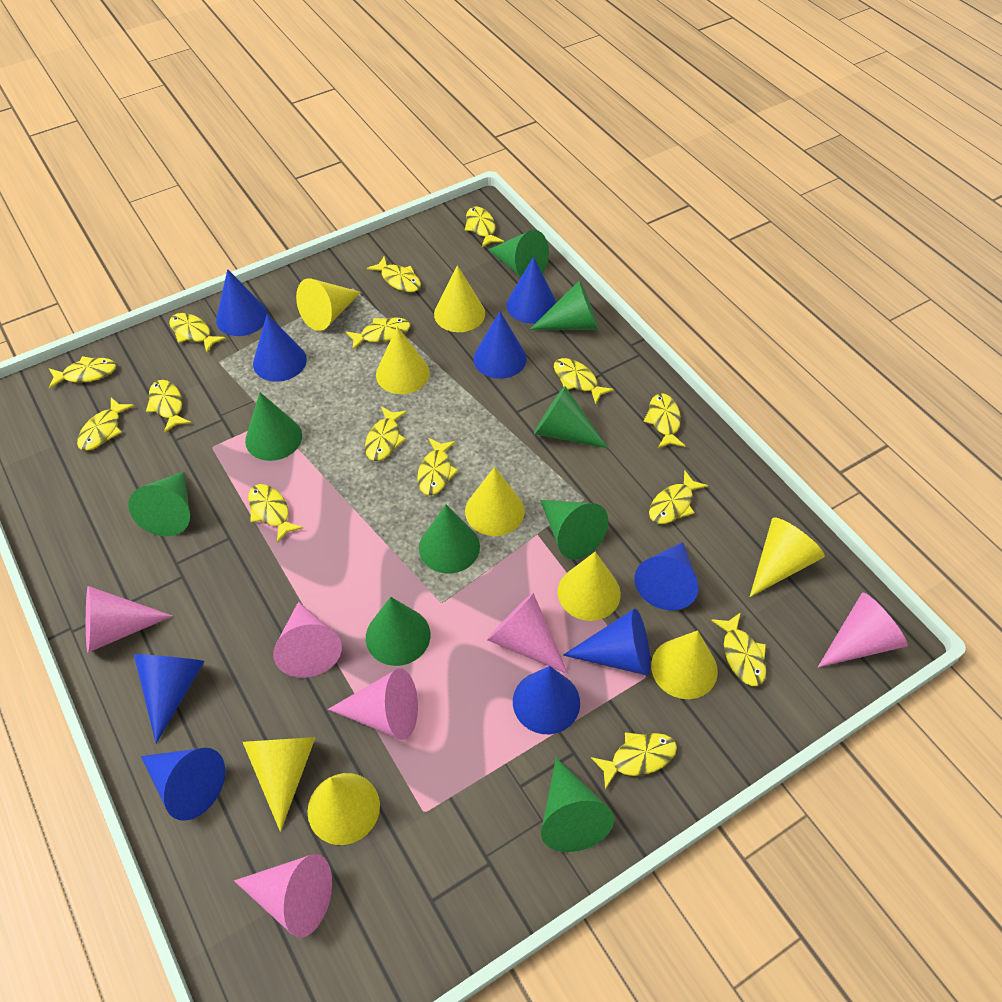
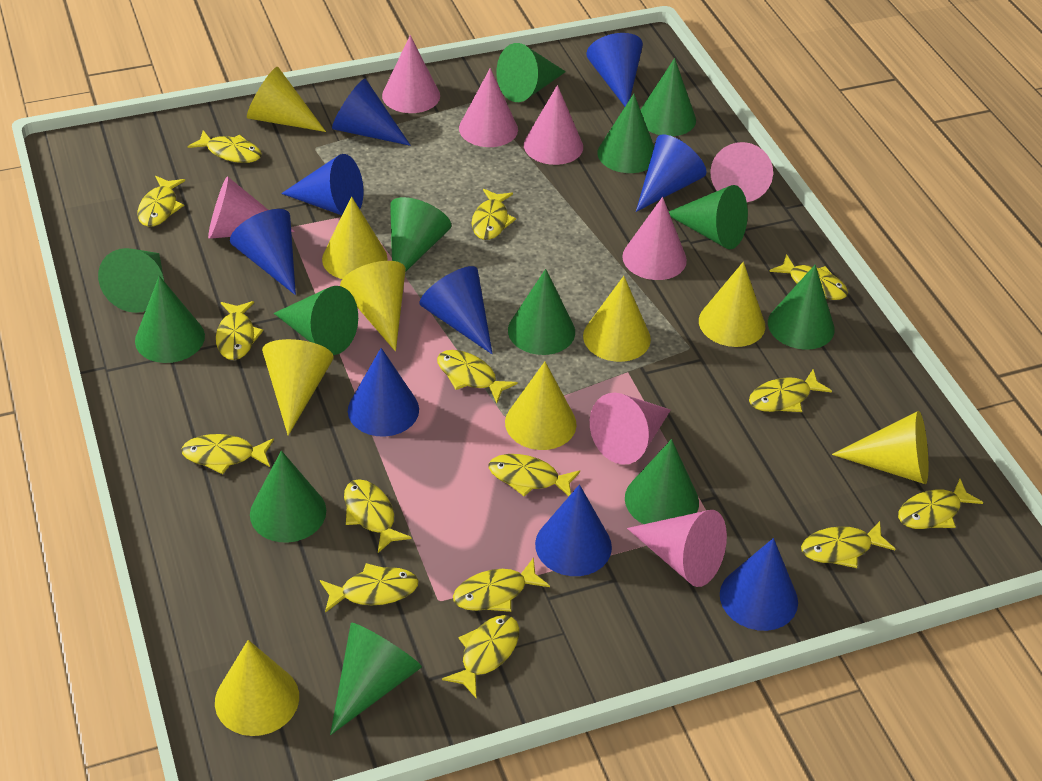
green cone: [128,472,190,536] [245,392,302,461] [366,597,430,666] [419,505,480,574] [488,230,549,277] [530,280,599,330] [534,386,608,448] [540,500,608,560] [541,758,614,852] = 9 -> [98,248,164,313] [135,276,205,363] [250,451,326,542] [274,286,358,355] [330,623,422,735] [390,197,451,272] [496,43,566,102] [508,269,575,355] [598,94,654,173] [625,439,699,524] [640,58,696,136] [669,185,748,249] [768,265,835,350] = 13
pink cone: [86,586,173,653] [234,854,332,938] [273,602,342,678] [328,669,418,740] [487,593,568,674] [818,593,908,668] = 6 -> [208,176,294,239] [382,35,440,113] [459,68,518,147] [524,85,583,165] [590,393,671,465] [622,197,687,280] [627,510,727,587] [710,142,773,202] = 8

